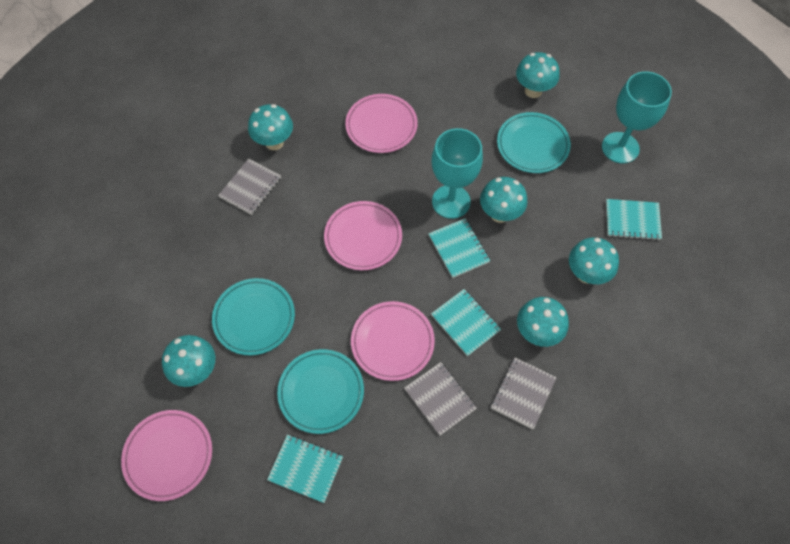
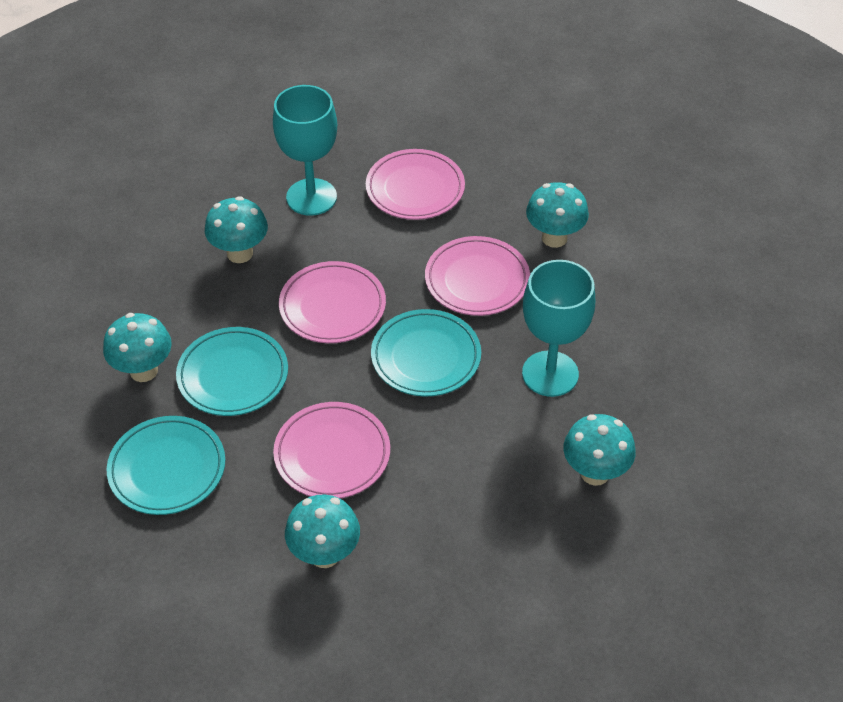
grey notebook: [218,159,281,215] [404,362,477,436] [491,357,557,429] = 3 -> none = 0
turquoise mushroom: [162,335,215,387] [248,104,293,150] [480,177,527,223] [516,52,559,98] [517,297,569,347] [569,237,619,284] = 6 -> [103,313,172,382] [205,196,268,263] [285,495,360,568] [526,182,589,248] [563,414,636,486] = 5
turquoise notebook: [267,435,343,503] [428,218,490,278] [431,289,501,356] [606,199,662,241] = 4 -> none = 0

